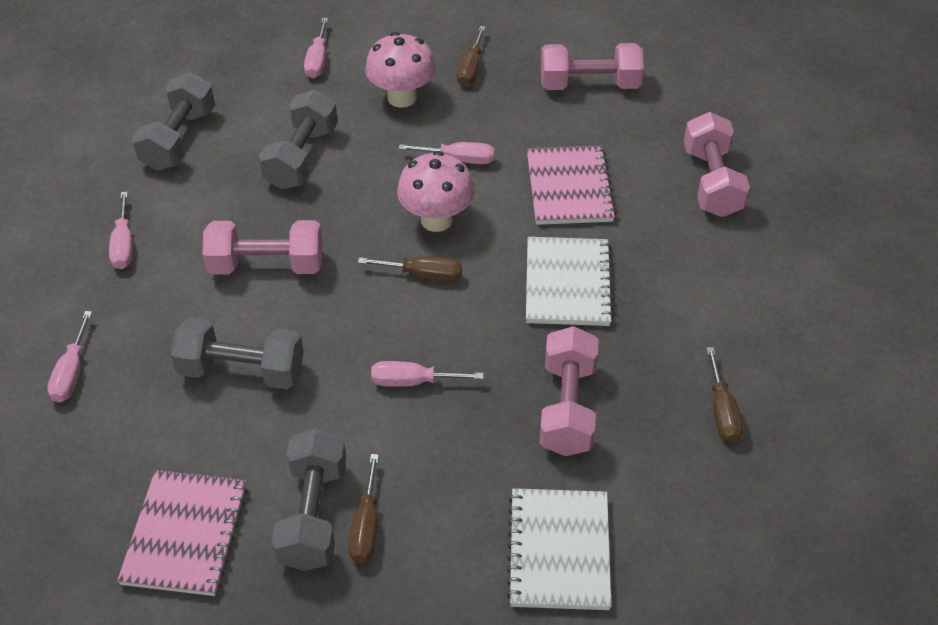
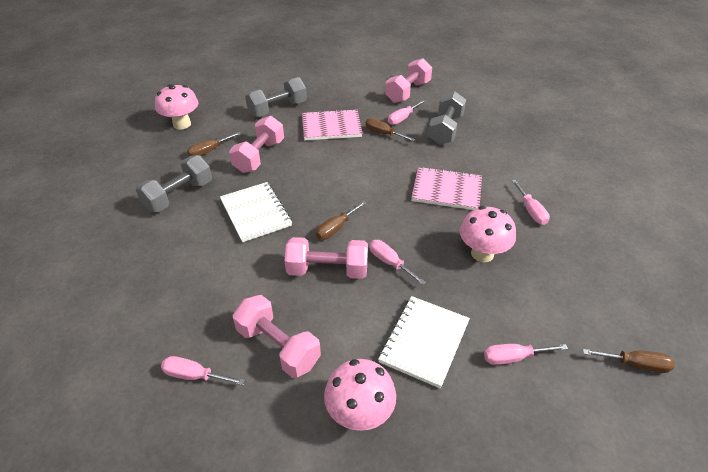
grey dumbbell: [132,72,215,171] [171,318,304,389] [259,90,338,190] [272,428,346,571] = 4 -> [136,155,212,212] [245,77,307,117] [428,91,466,145] = 3
pink mushroom: [365,32,436,108] [397,151,475,232] = 2 -> [155,84,198,130] [324,359,396,431] [460,206,516,262] = 3

